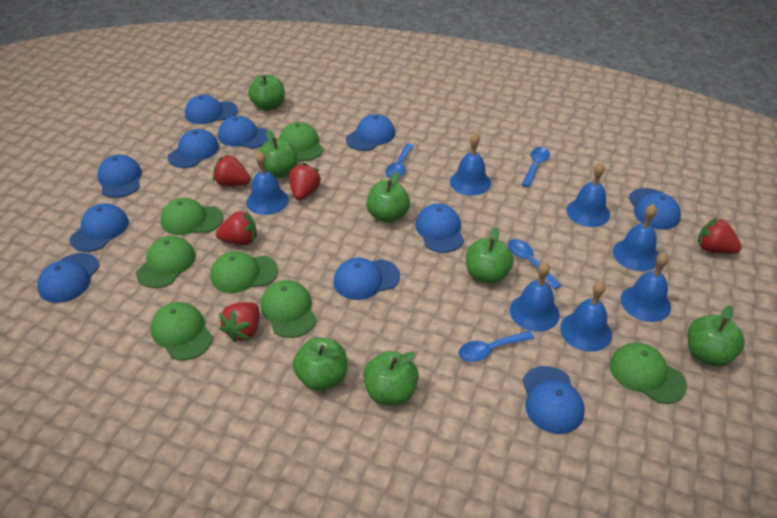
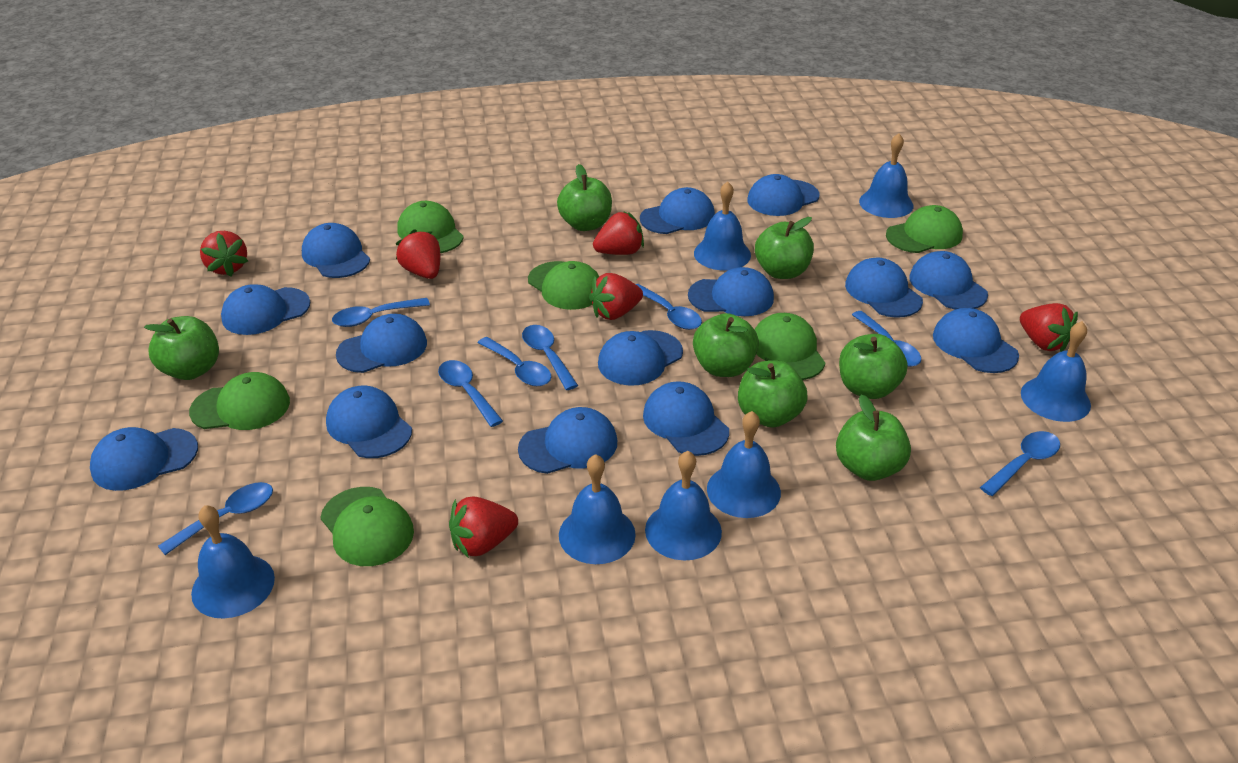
blue cap: [37,253,100,303] [70,204,129,252] [97,155,142,198] [168,129,219,168] [185,95,238,124] [218,116,268,149] [333,258,400,300] [346,114,395,151] [415,204,464,253] [522,366,585,434] [629,188,681,230] = 11 -> [90,427,198,491] [221,284,310,335] [302,223,370,278] [326,385,412,458] [336,314,427,373] [518,407,617,474] [598,330,683,386] [640,187,715,234] [643,381,729,456] [688,267,774,316] [747,174,819,216] [845,258,923,318] [909,251,988,309] [933,308,1019,373] = 14
blue spoon: [385,143,414,178] [458,331,535,362] [508,239,562,289] [522,147,550,187] = 4 -> [158,482,273,555] [332,298,430,327] [438,360,503,427] [478,337,552,386] [522,325,578,390] [636,284,702,330] [852,311,921,367] [980,431,1060,496] = 8
green cap: [136,236,196,288] [151,302,213,360] [160,198,223,235] [210,251,278,293] [261,280,317,338] [279,122,324,161] [610,343,687,404] = 7 -> [189,372,290,430] [320,487,414,566] [397,201,464,253] [528,261,599,310] [755,313,825,380] [886,205,963,253] = 6
red strawberry: [213,155,250,186] [216,211,257,245] [219,302,259,342] [289,163,321,200] [698,217,742,254] = 5 -> [200,231,248,277] [395,229,440,279] [449,496,518,558] [589,273,643,320] [593,211,644,255] [1020,303,1078,352] = 6

